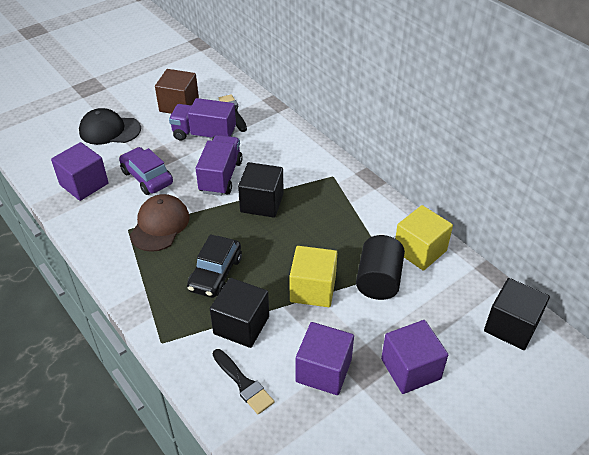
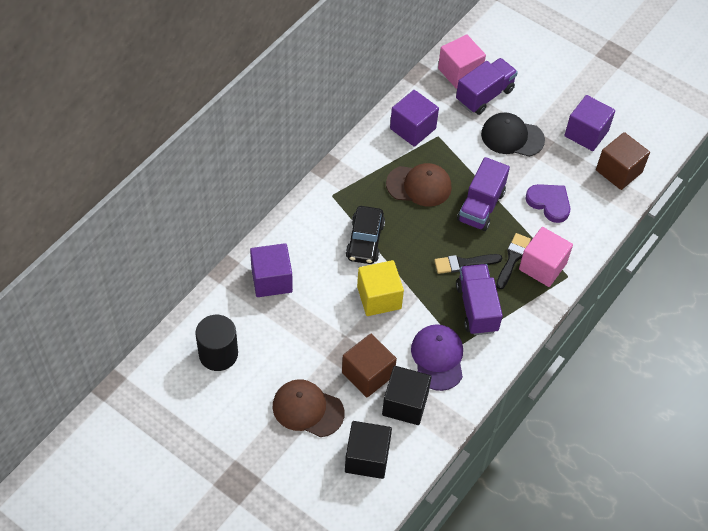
black cube: [210,278,269,348] [238,162,284,218] [484,278,550,350] = 3 -> [345,421,392,479] [382,366,432,425] = 2
brown cap: [130,194,189,252] = 1 -> [273,379,345,437] [386,163,452,207] = 2
brown cube: [155,69,199,114] = 1 -> [342,334,397,397] [596,132,650,190] = 2
pink cube: none = 0 -> [438,34,486,89] [519,227,573,287] = 2
purple cap: none = 0 -> [411,324,463,391] = 1
purple car: [119,147,173,195] = 1 -> none = 0
purple heart: none = 0 -> [525,184,570,223] = 1
purple truck: [169,98,236,141] [196,135,243,196] = 2 -> [456,58,518,115] [456,264,503,335] [457,157,510,231] = 3
yellow cube: [290,246,337,307] [395,205,453,271] = 2 -> [357,260,404,316] = 1

